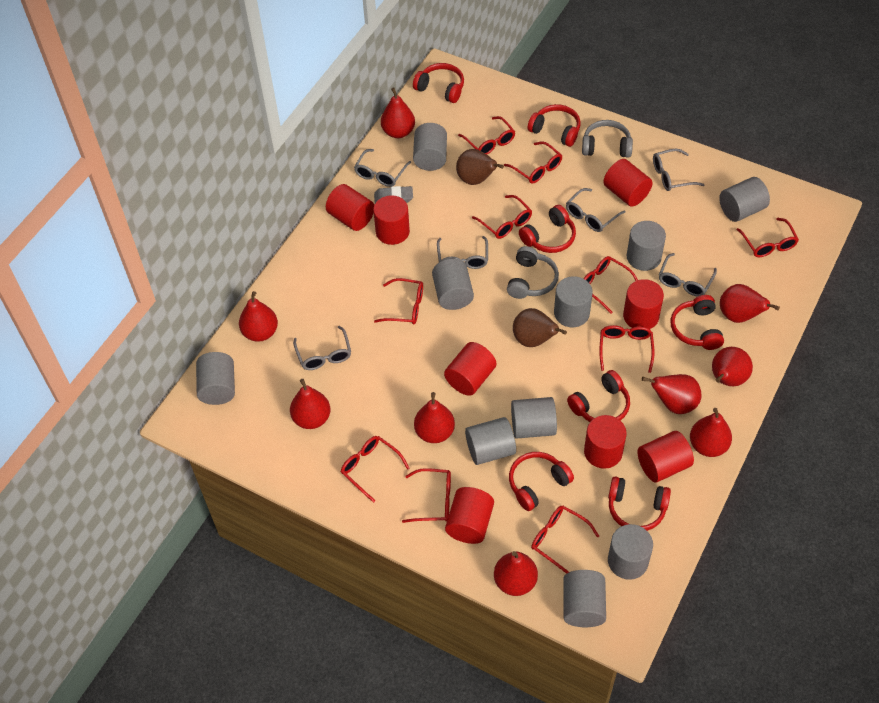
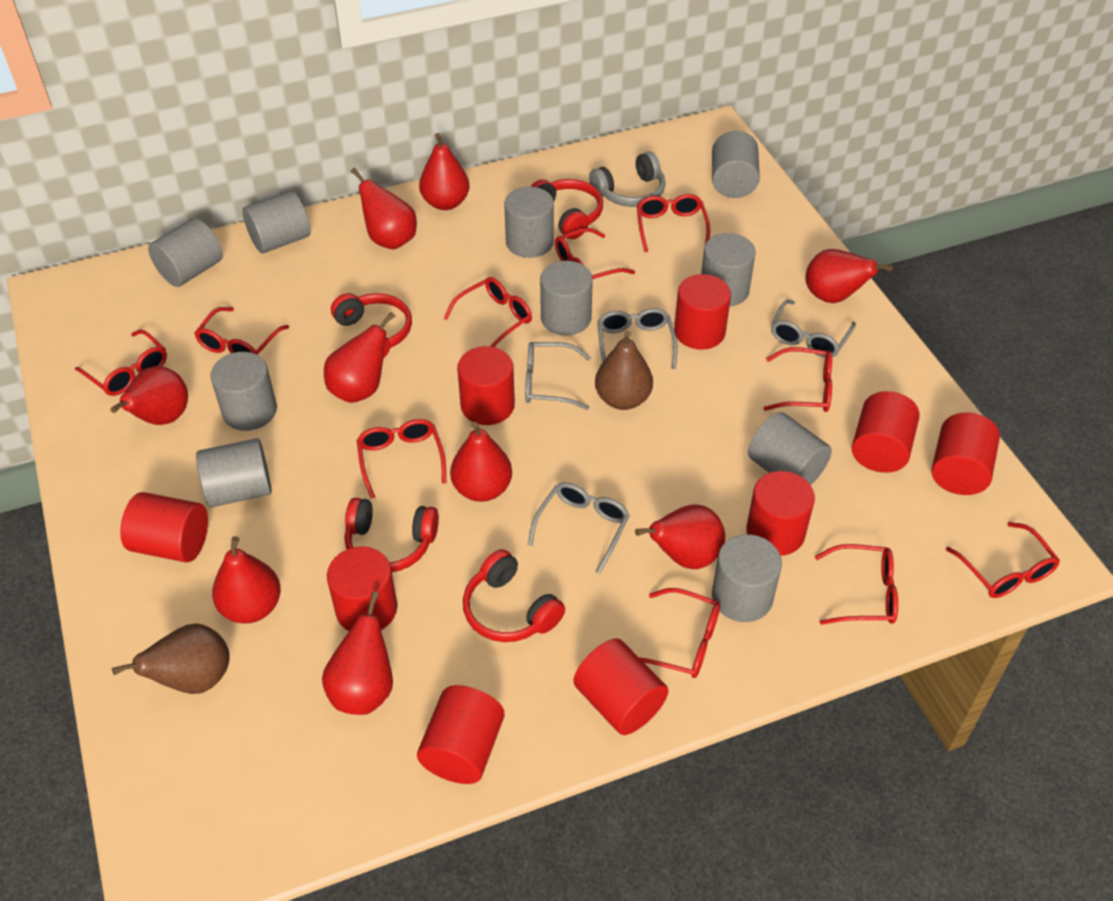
grey eraser: [374,186,413,203] = 1 -> none = 0
grey glasses: [293,326,351,370] [354,149,411,187] [437,236,488,269] [566,188,625,232] [653,149,705,191] [659,253,717,296] = 6 -> [525,342,591,410] [528,482,630,574] [597,308,678,369] [771,300,856,358] = 4
grey headphones: [507,246,559,299] [582,120,633,158] = 2 -> [589,152,666,207] = 1
red cylinder: [326,184,374,231] [373,195,410,245] [444,342,496,396] [445,487,494,544] [584,415,626,469] [603,159,653,207] [623,279,664,329] [637,431,694,483] = 8 -> [120,492,208,562] [327,546,397,631] [417,685,504,784] [457,346,515,425] [574,638,669,735] [674,274,731,350] [746,471,815,556] [852,391,920,473] [932,412,1000,495] = 9
red headphones: [413,63,464,103] [509,452,574,511] [519,205,576,253] [528,104,581,147] [567,370,630,422] [608,476,671,531] [670,295,724,350] = 7 -> [331,293,412,358] [344,498,439,572] [463,549,565,642] [530,179,603,239] = 4

